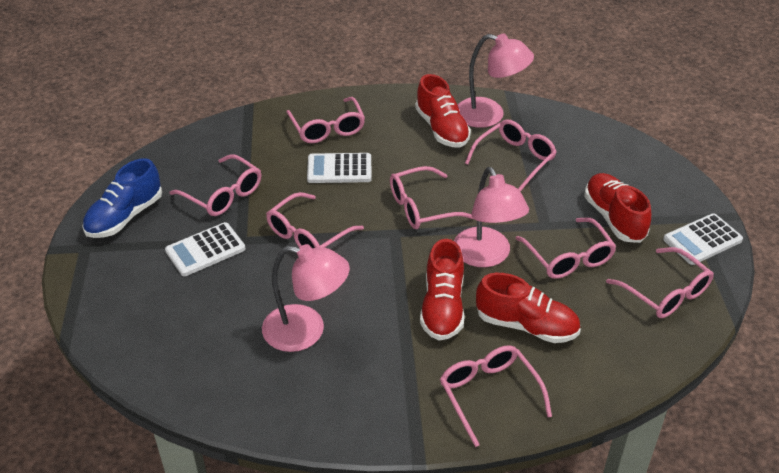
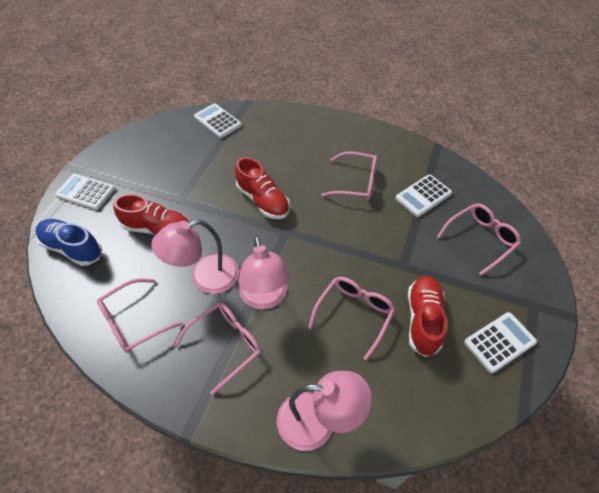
pink glasses: [170,154,261,216] [266,192,364,248] [286,97,365,143] [390,166,473,229] [440,345,552,447] [465,119,557,192] [516,218,617,279] [606,247,714,318] = 8 -> [97,278,183,353] [174,303,261,395] [308,277,395,360] [321,151,377,200] [437,204,521,276] = 5
red shoe: [415,74,471,147] [420,239,465,341] [476,273,581,343] [584,173,651,243] = 4 -> [113,194,190,235] [235,157,290,219] [408,276,447,357] = 3
white calculator: [165,222,245,276] [307,153,372,183] [663,213,743,265] = 3 -> [55,174,115,210] [194,103,242,138] [395,174,452,217] [464,312,537,373] = 4

